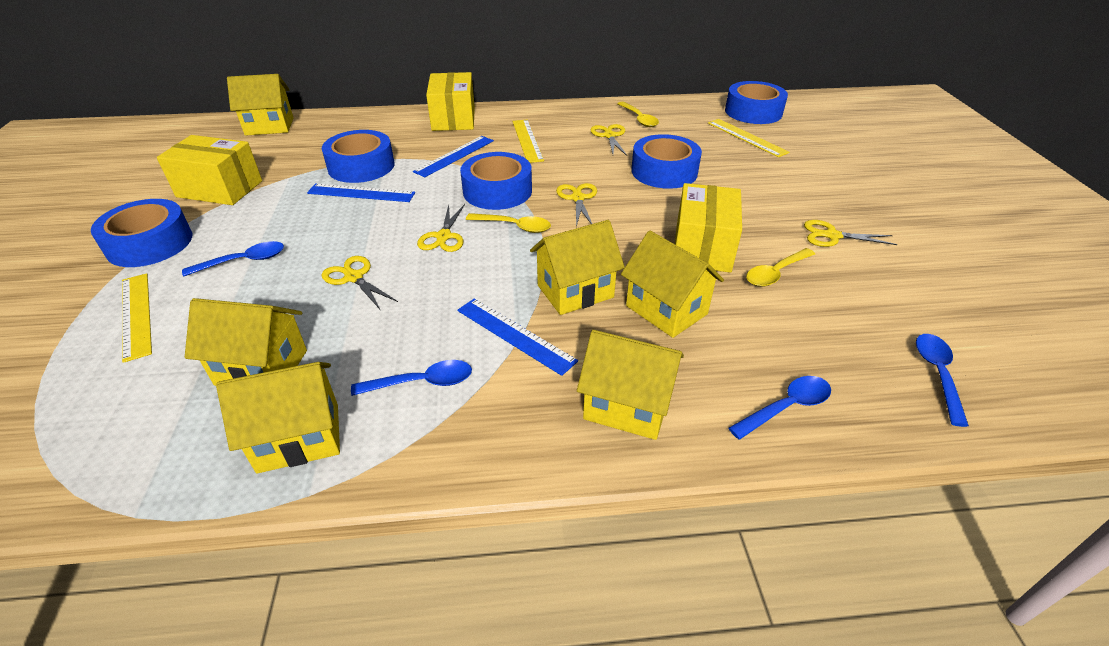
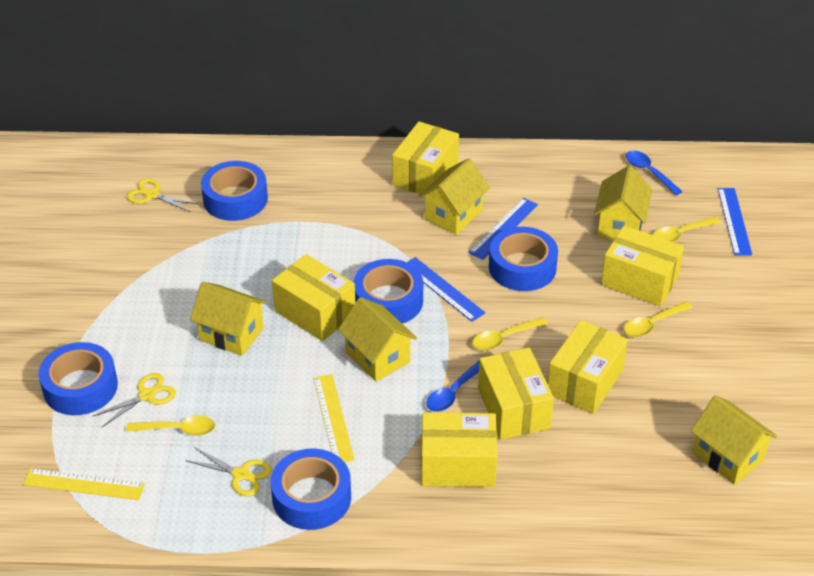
blue spoon: [182,241,284,277] [351,360,472,396] [728,376,831,440] [916,334,969,427] = 4 -> [426,361,479,412] [626,150,682,195] = 2
yellow box: [157,135,262,205] [426,72,475,131] [675,183,742,273] = 3 -> [272,254,355,341] [392,122,459,196] [421,412,497,487] [478,348,554,440] [548,320,628,414] [601,226,684,306] = 6
yellow house: [185,298,307,386] [216,362,340,474] [227,74,294,136] [530,220,625,315] [577,330,684,440] [621,231,724,338] = 6 -> [190,281,267,356] [338,297,417,382] [419,158,490,235] [594,165,652,239] [691,395,777,485] = 5
yellow ruler: [122,273,152,363] [512,120,544,163] [708,119,790,157] = 3 -> [23,468,145,500] [313,374,355,462] = 2
yellow scissors: [321,256,398,309] [417,204,465,252] [556,183,597,227] [590,124,627,156] [804,220,898,247] = 5 -> [93,373,176,427] [127,178,198,212] [185,447,272,496] = 3
yellow spoon: [466,213,551,233] [617,102,659,127] [746,248,815,287] = 3 -> [126,416,215,436] [472,317,548,350] [624,301,693,337] [652,217,721,242] = 4

